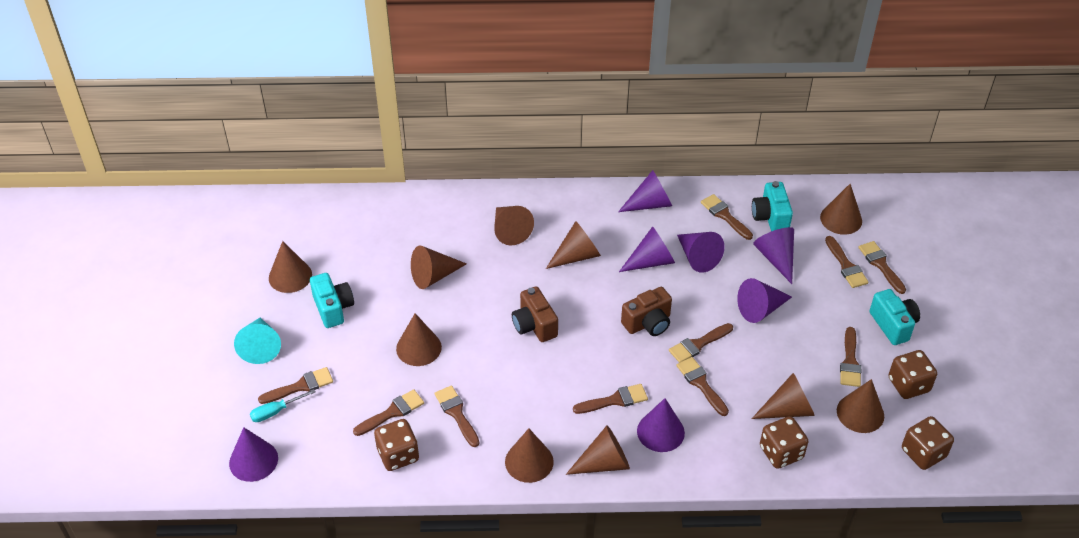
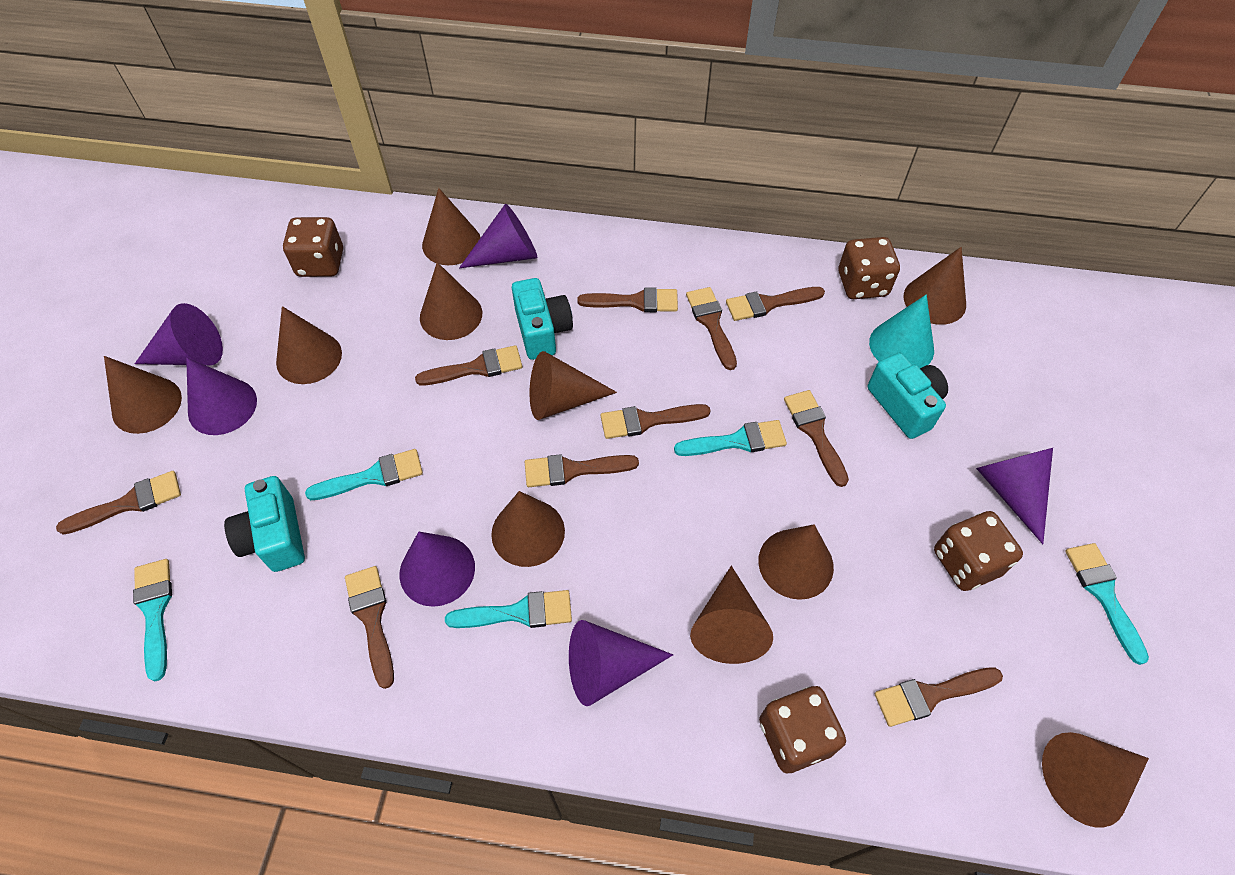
brown camera: [512,286,558,342] [621,287,672,336] = 2 -> none = 0
purple cone: [229,427,278,482] [618,170,672,212] [619,226,675,272] [637,398,685,452] [677,232,725,273] [737,278,792,323] [753,227,794,284] = 7 -> [135,303,223,366] [186,358,257,435] [400,532,475,607] [459,204,537,268] [569,620,673,706] [976,448,1053,544] = 6
turquoise brush: none = 0 -> [133,559,172,681] [305,449,423,500] [445,590,572,628] [674,420,787,456] [1065,543,1149,665] = 5
turquoise screwdriver: [250,389,315,422] = 1 -> none = 0

